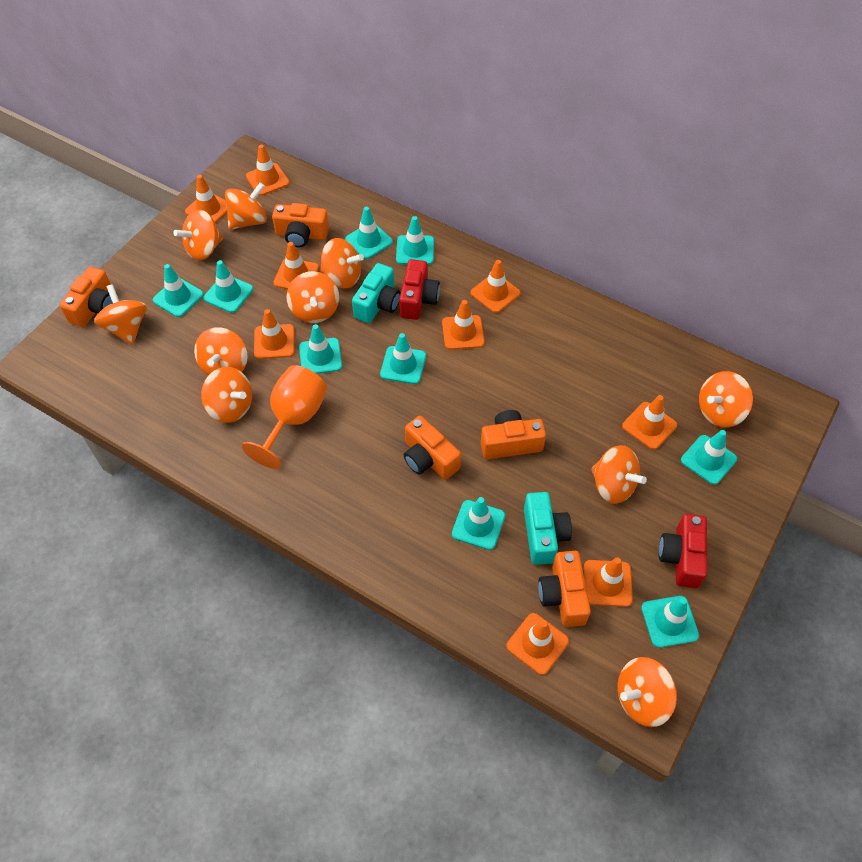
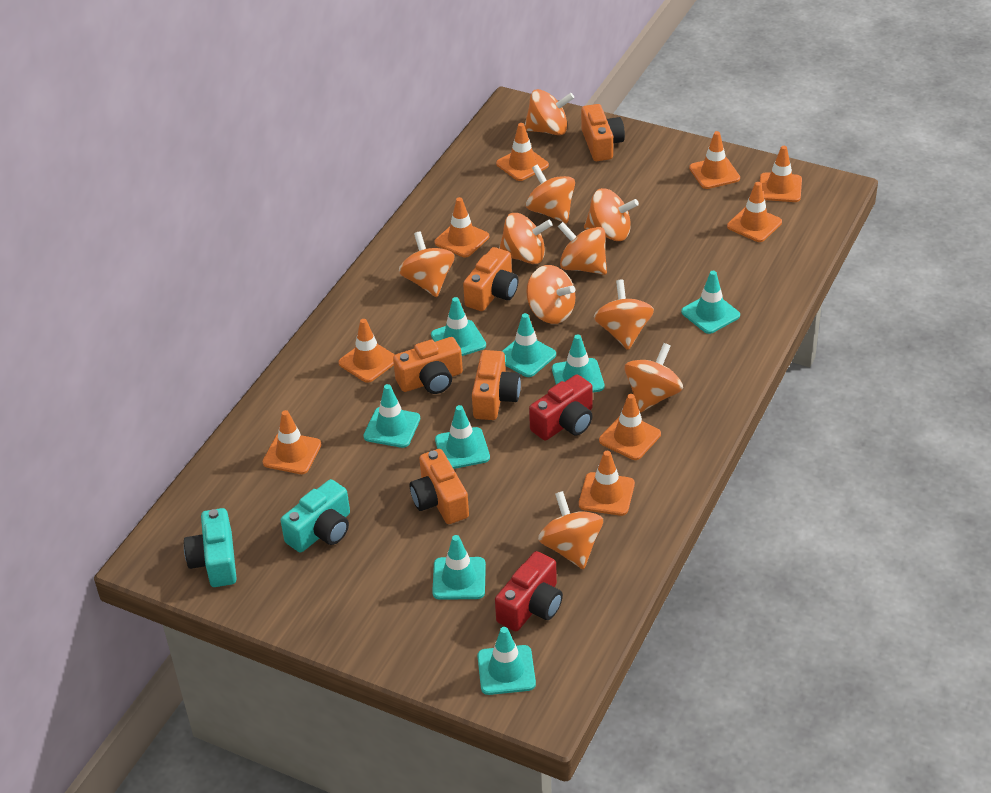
orange goblet: [242,365,327,469] = 1 -> none = 0
turquoise traffic cone: [153,264,204,317] [204,260,253,313] [299,324,342,374] [345,207,393,259] [380,333,426,384] [396,216,434,265] [452,497,505,550] [641,596,699,648] [681,430,737,485] = 9 -> [363,384,420,448] [431,297,486,356] [432,535,486,600] [435,405,490,469] [477,627,536,695] [502,313,556,377] [552,334,604,392] [681,271,740,334] = 8

